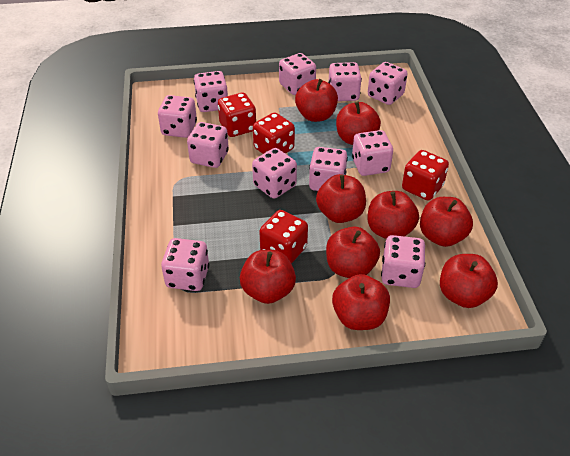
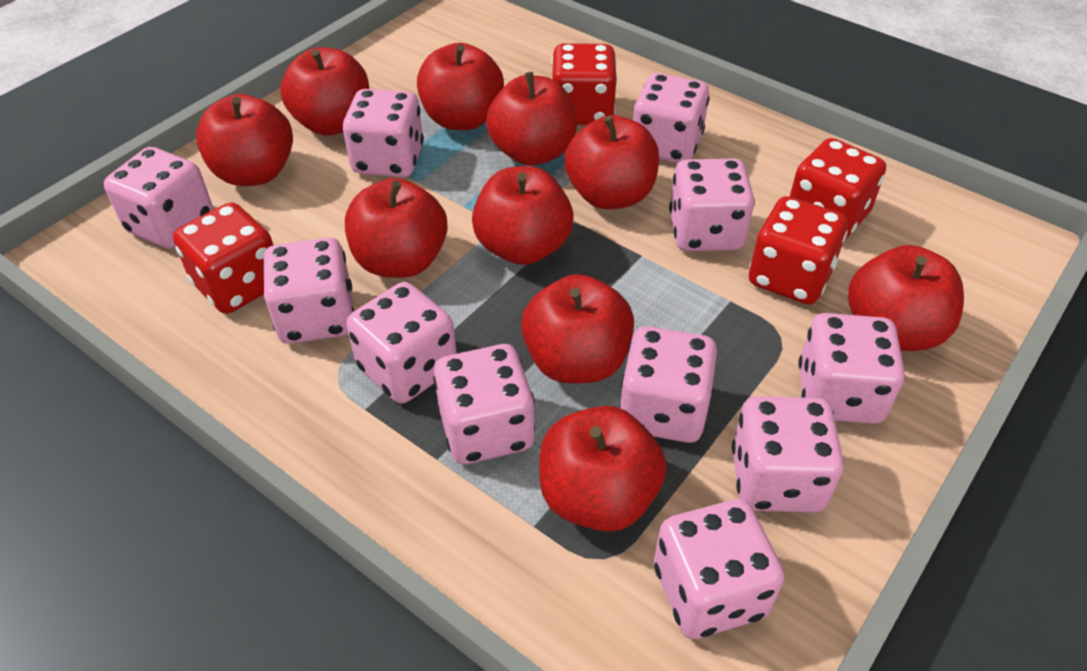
red apple: [240,250,296,304] [295,79,338,122] [316,174,366,223] [326,226,380,278] [332,274,390,330] [336,101,381,145] [367,191,419,239] [420,197,473,247] [440,254,498,308] = 9 -> [196,94,293,186] [280,47,369,135] [345,178,448,278] [417,43,504,130] [472,166,574,265] [486,72,577,166] [521,274,634,383] [539,406,667,532] [564,115,659,209] [848,245,964,351] = 10

